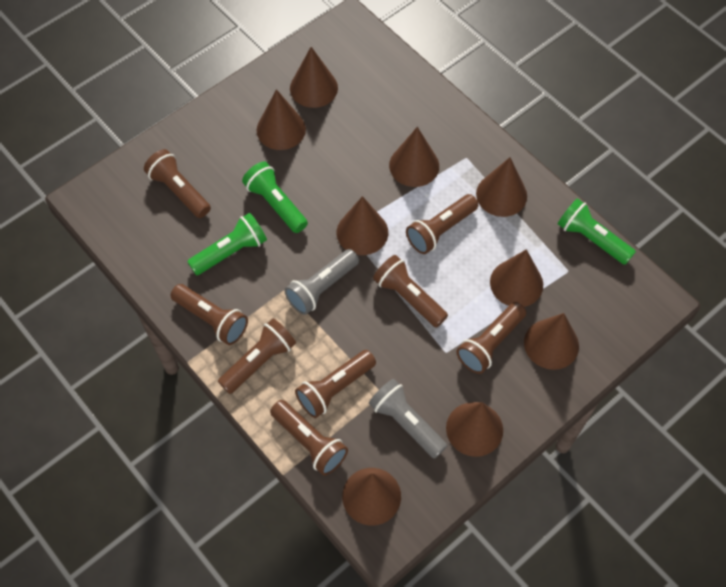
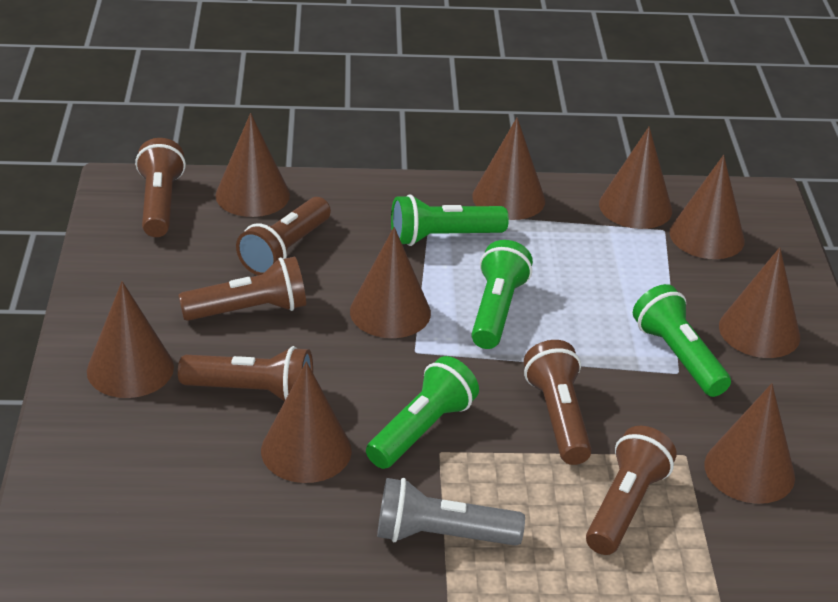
brown flashlight: [144,149,211,218] [171,284,248,345] [218,318,296,394] [270,400,348,476] [295,350,376,418] [373,255,448,328] [406,194,478,254] [456,302,526,374] = 8 -> [135,138,186,237] [178,257,306,321] [178,346,313,401] [236,197,331,275] [524,340,592,465] [586,426,677,555] = 6
green flashlight: [187,213,267,275] [242,161,308,233] [558,198,636,265] = 3 -> [366,356,479,469] [391,194,509,246] [471,240,533,349] [633,284,731,397] = 4
grey flashlight: [284,249,359,315] [369,379,447,459] = 2 -> [377,478,525,546] = 1

